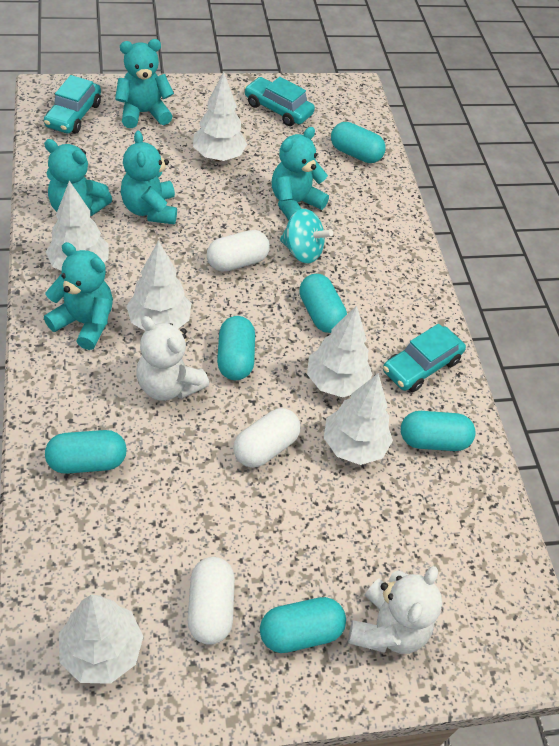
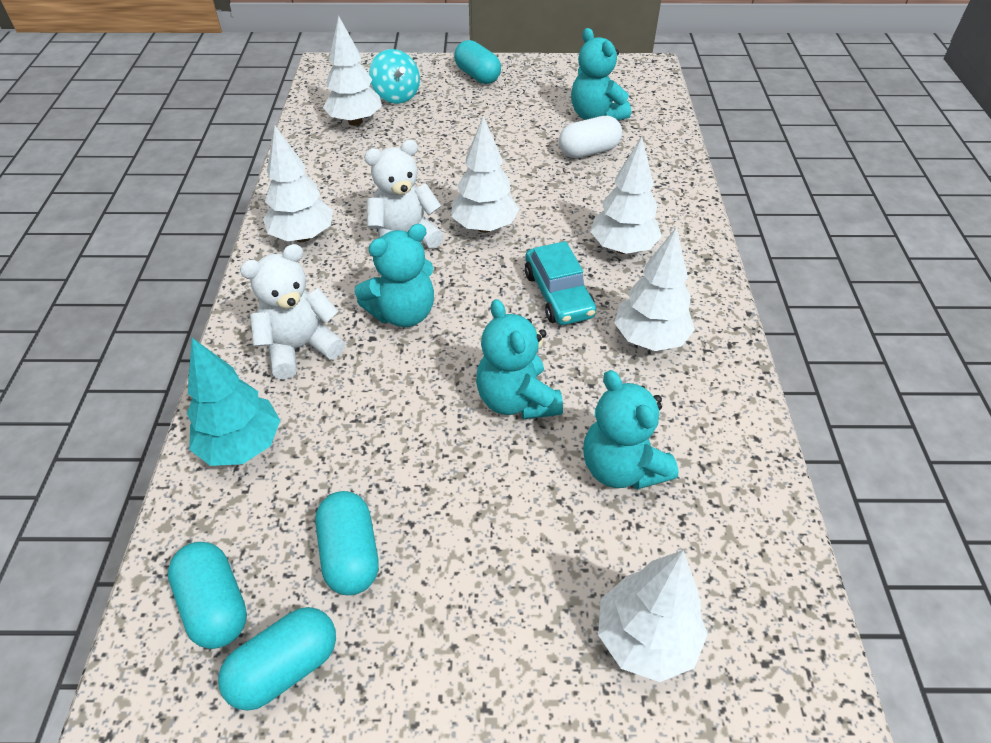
turquoise capsule: [45,430,127,474] [217,316,255,380] [260,597,346,653] [299,274,347,333] [331,122,385,163] [401,411,476,451] = 6 -> [168,542,247,649] [218,607,336,711] [315,491,379,595] [454,40,501,84] = 4
turquoise car: [44,75,101,133] [244,77,315,126] [383,324,466,392] = 3 -> [525,241,596,325] = 1
turquoise teddy bear: [44,139,112,216] [44,242,113,350] [115,39,174,128] [121,131,177,224] [272,127,329,220] = 5 -> [355,224,434,327] [476,299,563,420] [571,28,631,120] [583,370,679,490] = 4
turquoise tree: none = 0 -> [187,338,280,466] = 1
white capsule: [188,557,235,645] [207,230,270,272] [233,408,300,468] = 3 -> [559,116,622,158] = 1

